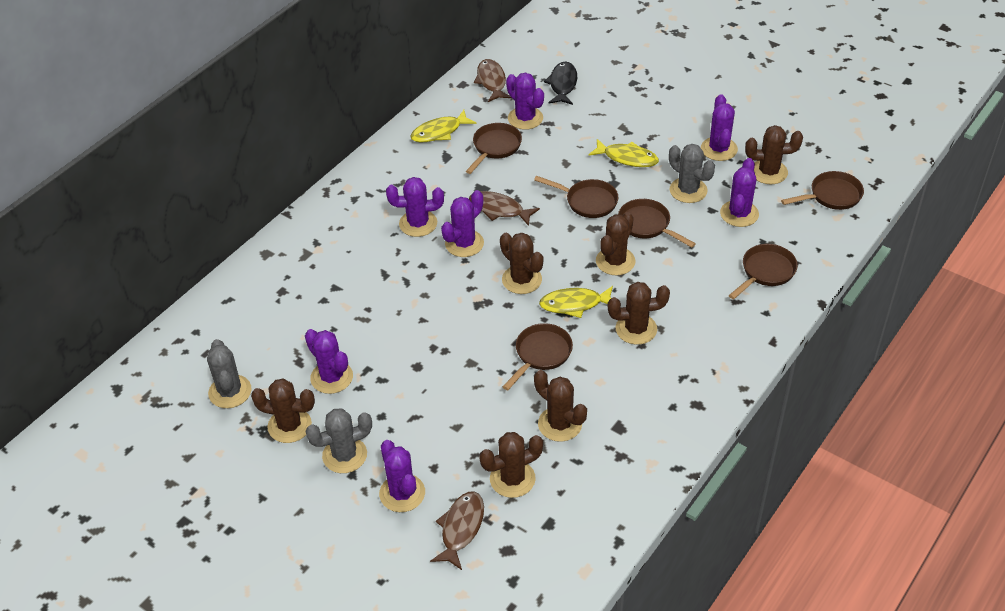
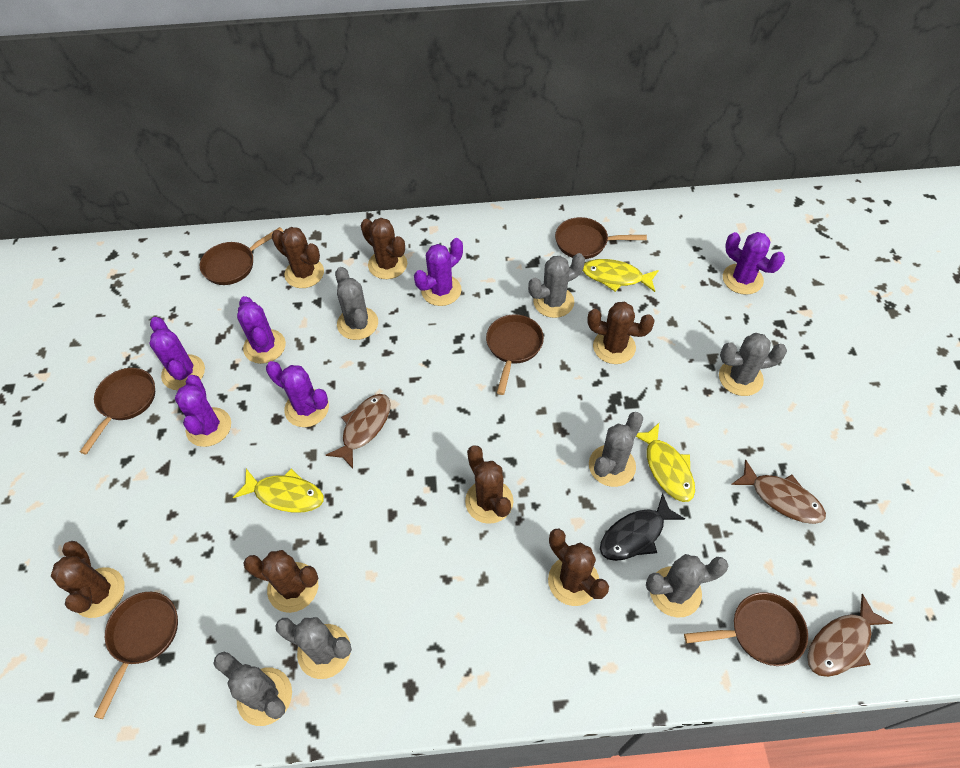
grey cactus: [207,339,252,408] [305,408,372,473] [669,144,715,203] = 3 -> [213,652,292,726] [275,617,352,679] [335,267,378,340] [528,253,585,318] [589,412,643,487] [646,554,728,618] [719,333,787,396] = 7
purple cactus: [305,329,353,394] [379,440,425,512] [386,177,444,237] [441,190,484,257] [506,72,544,130] [701,94,738,161] [720,158,759,227] = 7 -> [150,317,205,390] [175,375,231,447] [237,296,286,364] [266,361,329,427] [414,238,463,306] [723,232,785,295] = 6

